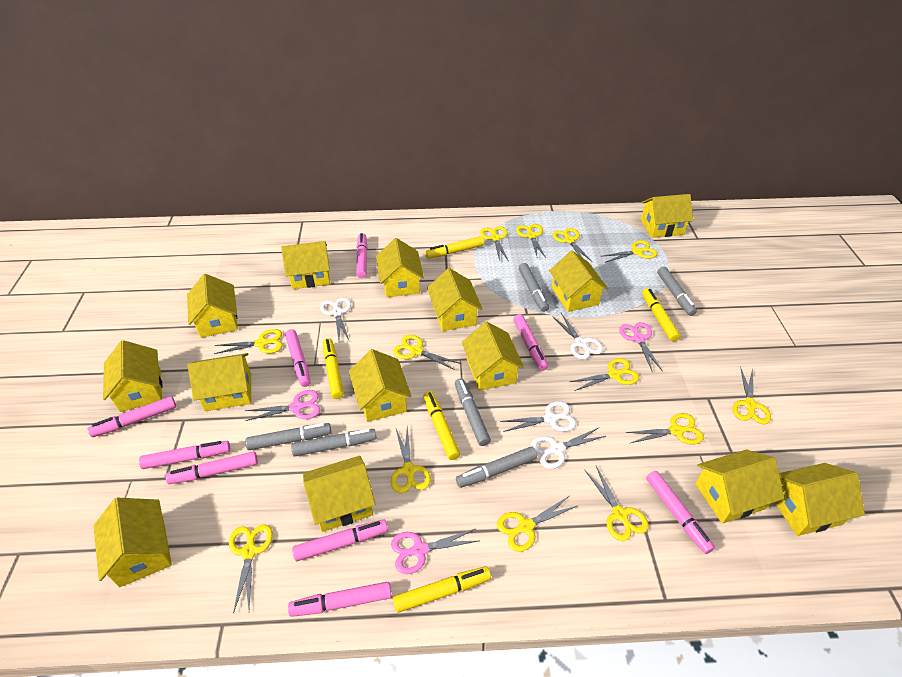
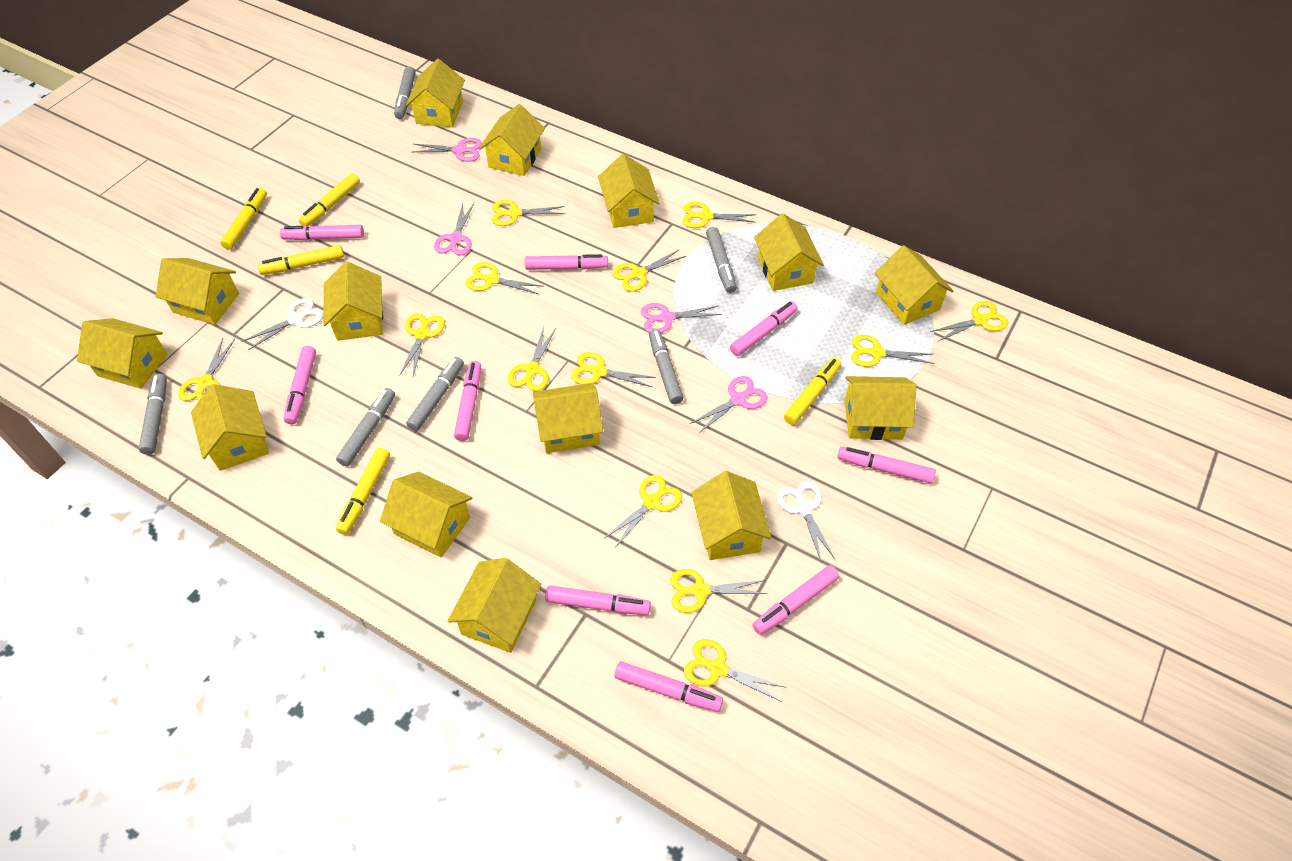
pink scissors: [245,390,320,421] [391,529,478,574] [619,322,663,371] = 3 -> [413,138,482,162] [434,203,474,256] [641,303,722,333] [690,376,768,433] = 4
white scissors: [320,297,351,342] [500,401,576,432] [531,427,606,469] [552,313,603,360] = 4 -> [242,298,323,350] [777,481,836,564] = 2

